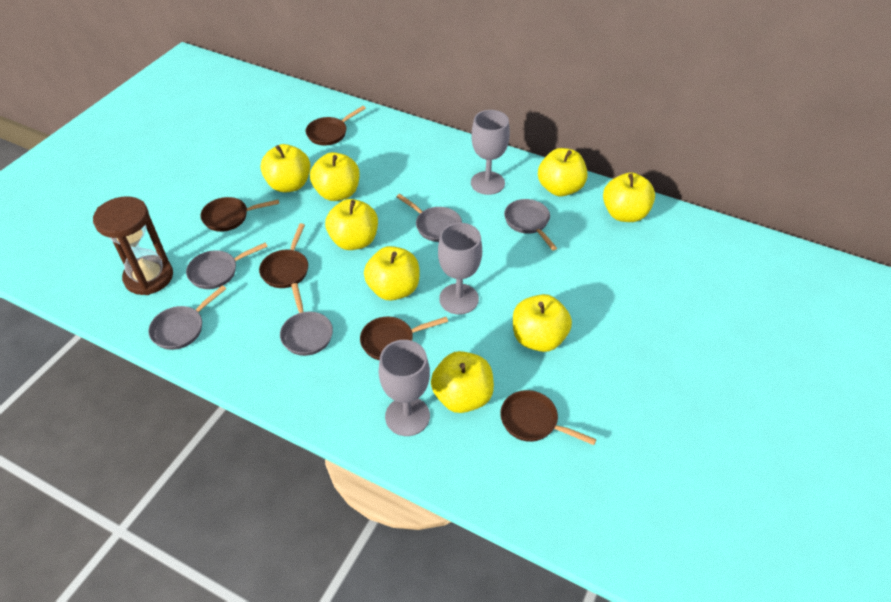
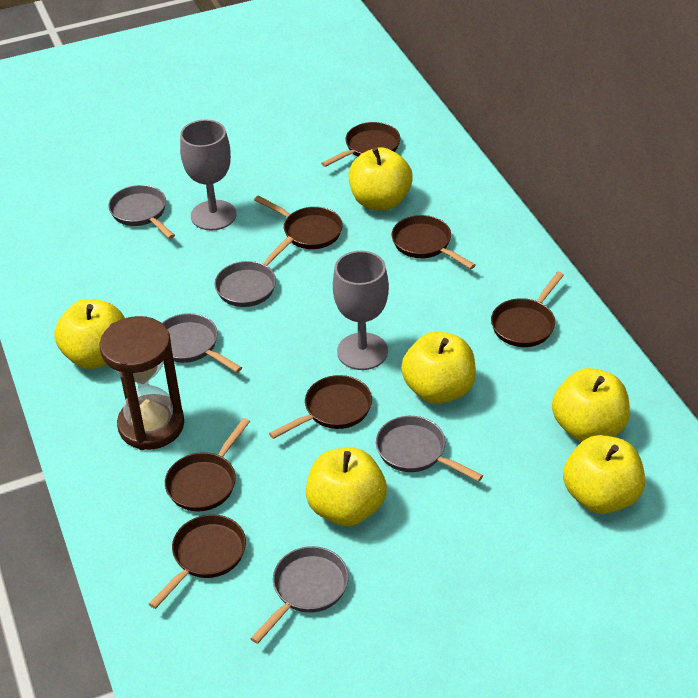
brown pan: [200,197,279,232] [259,223,308,288] [306,106,366,145] [360,316,448,360] [500,390,597,445] = 5 -> [149,514,246,609] [165,418,250,511] [254,196,343,249] [269,375,372,439] [321,122,400,167] [392,215,476,269] [491,272,564,347] = 7
grey goblet: [379,340,430,436] [438,223,482,314] [471,110,510,195] = 3 -> [180,119,236,231] [333,251,389,370] = 2
yellow apple: [261,144,311,193] [310,152,360,201] [325,199,378,250] [364,246,419,301] [431,351,494,413] [513,294,572,352] [538,148,587,196] [603,172,655,222] = 8 -> [54,299,125,369] [306,448,387,526] [348,147,413,210] [401,331,476,404] [552,368,630,442] [563,435,645,514] = 6

